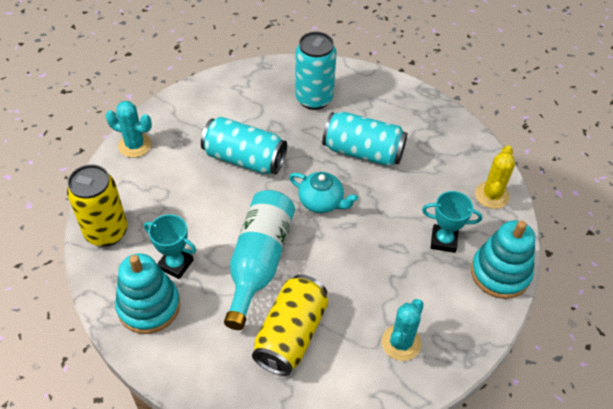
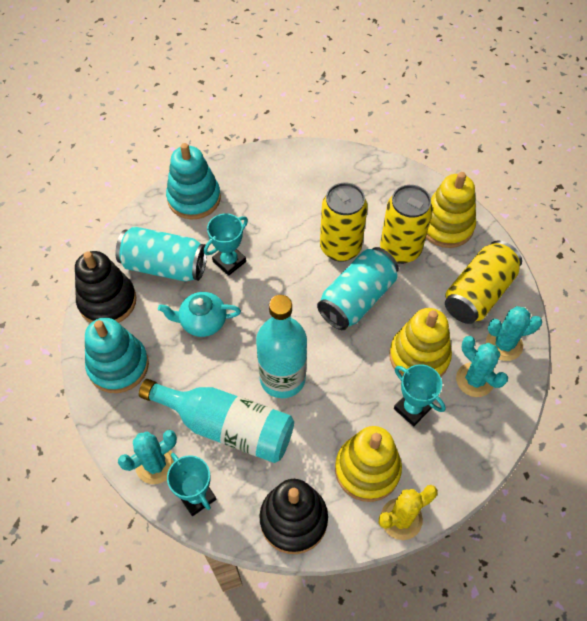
black stacking toy: none = 0 -> [75,251,137,323] [259,479,328,554] = 2
turquoise bottle: [224,190,295,330] = 1 -> [139,379,294,463] [256,295,307,398] = 2
turquoise cactus: [105,101,152,158] [382,299,424,361] = 2 -> [118,430,177,484] [456,336,508,397] [486,306,542,361] = 3
turquoise can: [201,117,287,175] [295,32,337,110] [322,112,408,167] = 3 -> [115,226,207,282] [317,247,399,330] = 2
turquoise trophy: [144,214,196,279] [422,191,482,253] = 2 -> [167,453,216,516] [204,213,248,276] [394,364,446,426] = 3
yellow can: [67,165,127,247] [252,274,328,376] = 2 -> [320,183,368,262] [380,185,433,264] [445,240,522,324] = 3
yellow stacking toy: none = 0 -> [335,426,402,502] [389,308,452,377] [426,172,476,248] = 3

